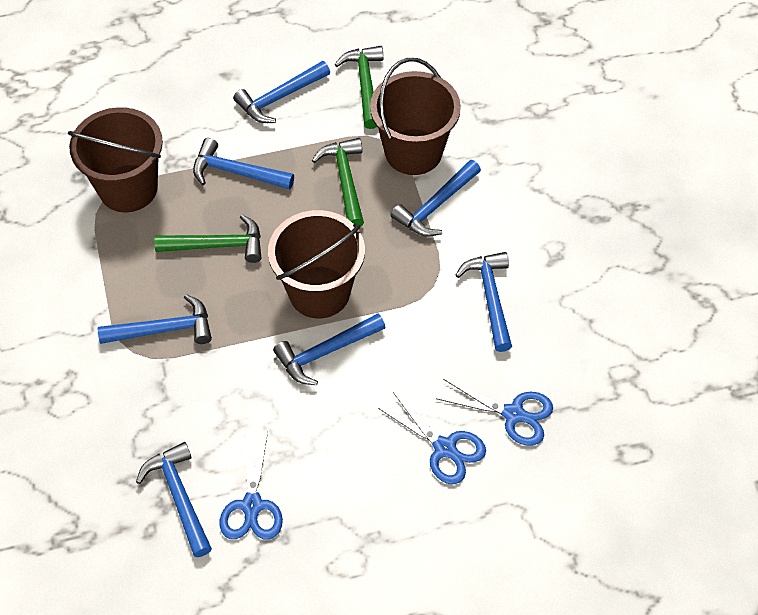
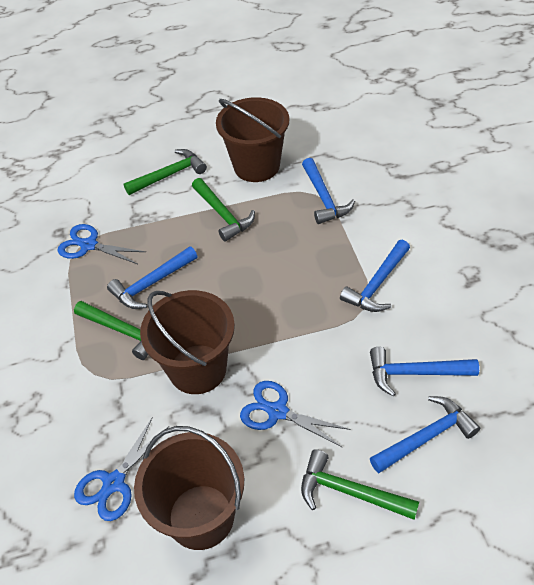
blue hammer: [98,294,212,344] [136,442,212,557] [193,138,294,190] [233,61,330,123] [273,313,386,385] [390,160,481,237] [456,252,512,352] = 7 -> [107,246,198,309] [302,158,355,224] [340,240,410,312] [370,347,479,396] [370,396,480,473] = 5
green hammer: [154,214,261,263] [312,138,364,227] [335,46,383,129] = 3 -> [74,301,148,360] [124,149,207,195] [192,178,255,242] [301,449,419,520] = 4

